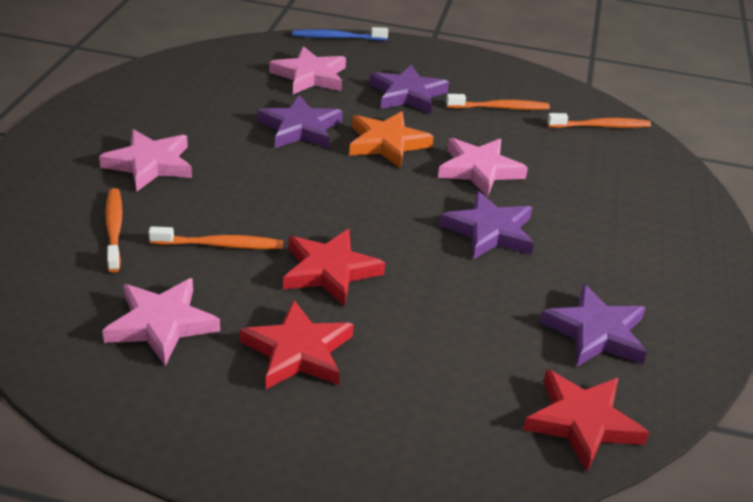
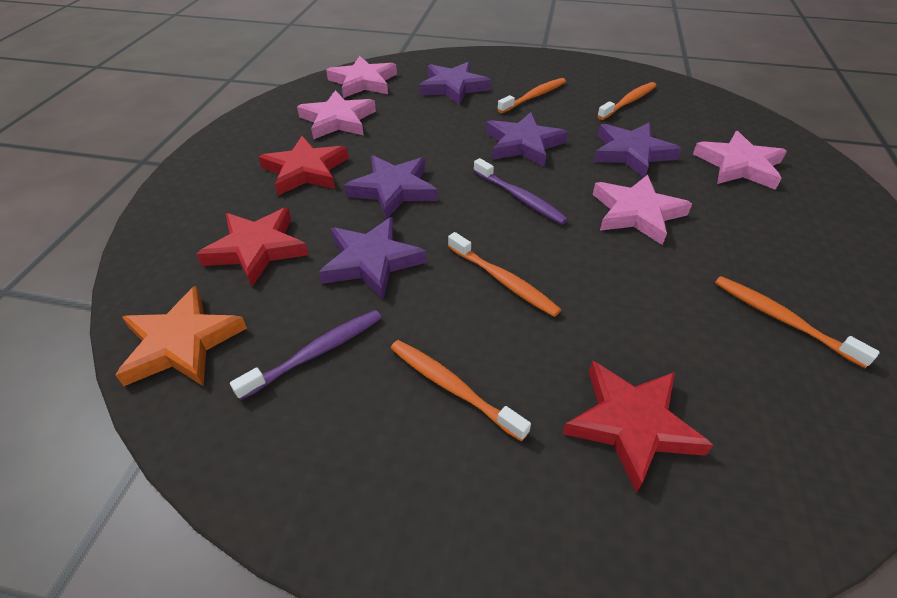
blue toothbrush: [293,27,388,40] = 1 -> none = 0
orange toothbrush: [105,188,123,272] [149,226,283,249] [446,94,550,110] [547,113,651,128] = 4 -> [390,340,531,442] [448,232,561,317] [497,78,566,113] [597,82,657,120] [715,276,880,368] = 5
purple star: [257,95,343,148] [369,64,449,114] [439,191,534,259] [539,284,647,367] = 4 -> [319,217,427,299] [344,156,437,220] [419,62,491,105] [486,112,568,167] [594,123,682,178] = 5
purple toothbrush: none = 0 -> [230,310,382,401] [474,158,568,225] = 2

